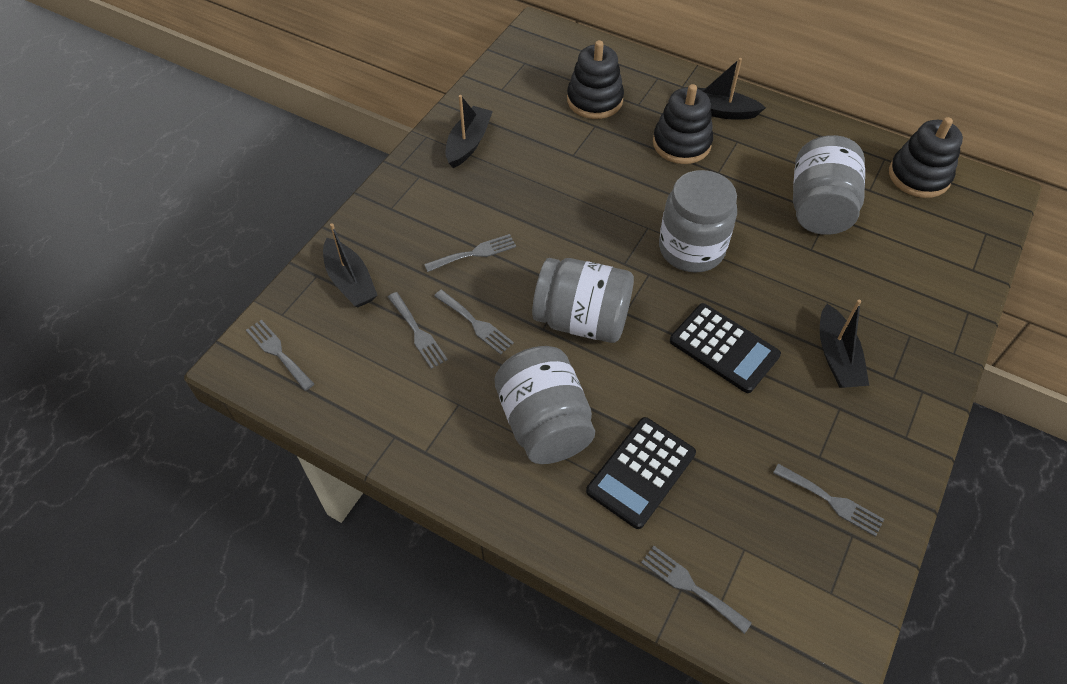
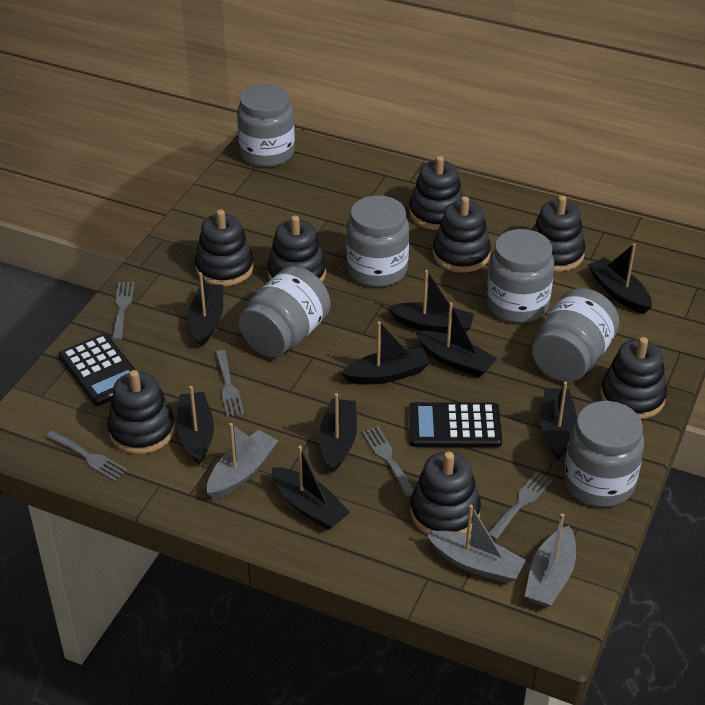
black boat: [323,223,378,307] [446,95,493,168] [697,58,766,120] [820,300,869,388] = 4 -> [177,386,214,465] [188,272,223,347] [272,446,350,530] [319,393,357,472] [340,321,430,384] [388,270,474,334] [415,303,497,377] [540,382,577,460] [588,243,652,314] = 9
black stacking toy: [567,40,624,119] [653,84,713,164] [889,117,963,198] = 3 -> [107,370,175,454] [195,209,254,286] [267,215,326,282] [409,156,463,230] [410,451,481,534] [433,196,491,273] [532,195,586,272] [600,337,667,419] = 8
grey boat: none = 0 -> [207,423,278,499] [426,505,526,583] [525,514,576,607] = 3
grey fork: [246,320,314,391] [388,292,448,369] [424,234,516,272] [434,290,514,355] [641,546,752,634] [773,464,884,537] = 6 -> [46,430,127,481] [112,282,134,340] [215,350,244,417] [362,427,414,497] [488,472,553,540] = 5
grey jar: [495,346,595,464] [532,258,634,343] [659,170,737,273] [793,135,865,235] = 4 -> [237,84,295,167] [239,266,331,357] [346,195,409,287] [487,229,554,323] [532,288,619,382] [564,401,644,507] = 6

